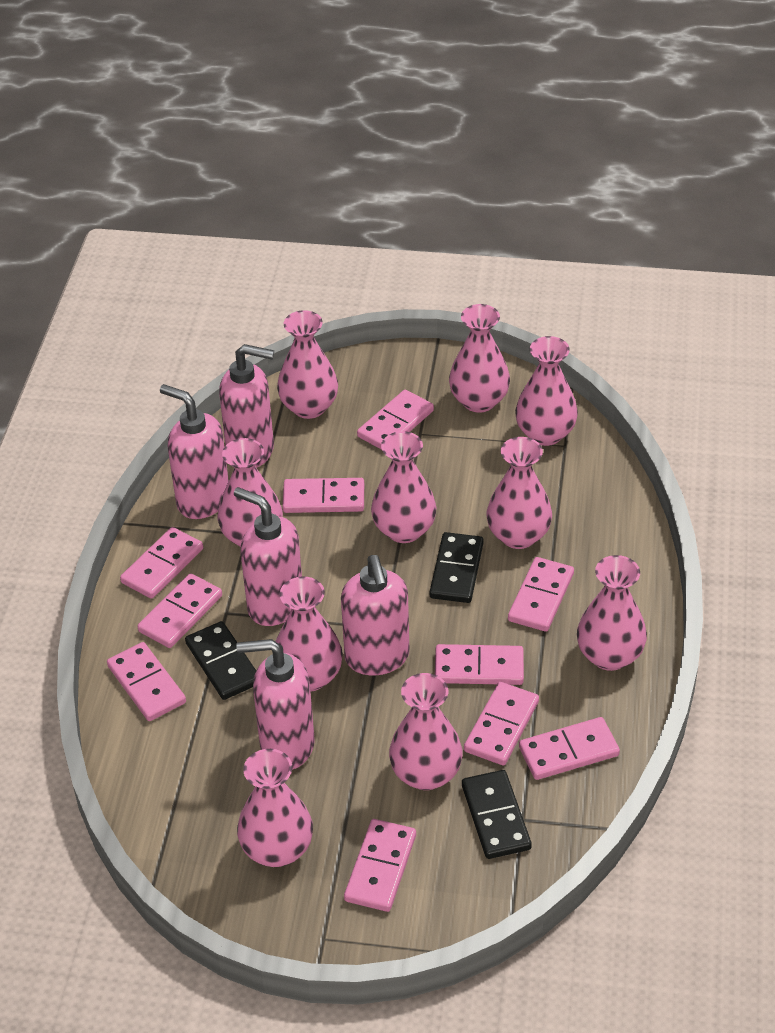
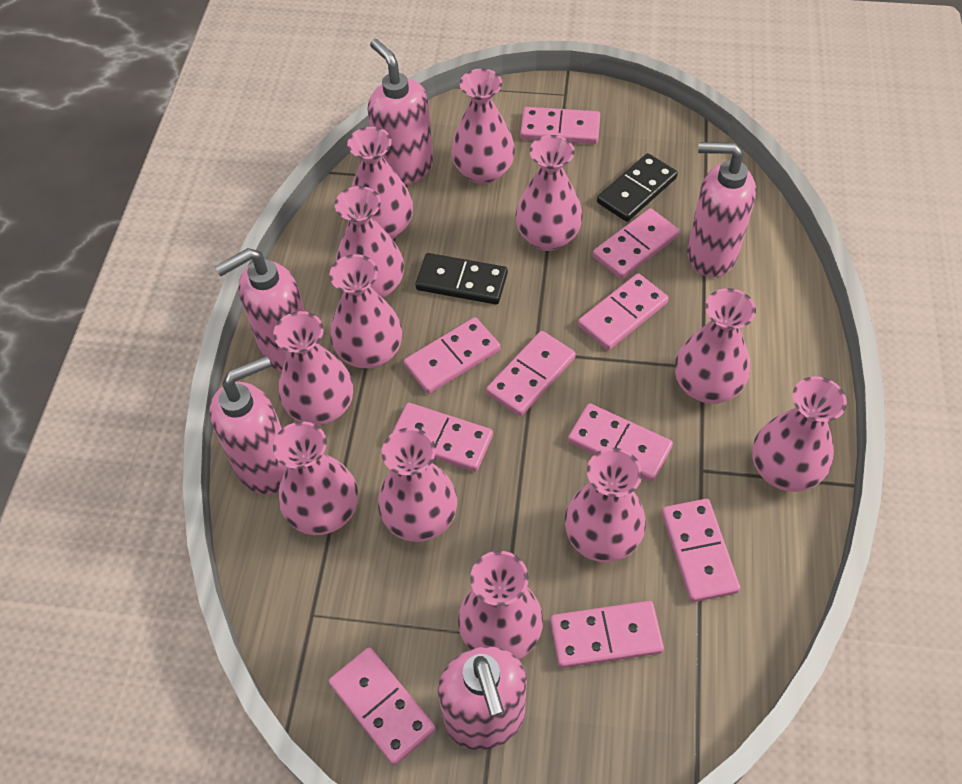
black domino: [185,621,256,700] [430,532,484,603] [462,770,532,859] = 3 -> [415,253,508,305] [597,153,678,222] = 2
pink vase: [218,438,283,547] [237,749,313,867] [275,576,343,692] [277,310,338,419] [371,431,436,543] [389,673,463,790] [449,304,510,412] [487,437,552,549] [515,336,578,446] [577,555,647,671] = 10 -> [273,311,353,425] [273,421,358,535] [330,254,402,369] [335,186,404,298] [347,127,413,240] [378,428,457,542] [451,69,515,184] [458,551,543,660] [515,135,583,251] [565,448,646,562] [675,288,756,404] [752,376,847,492] = 12

